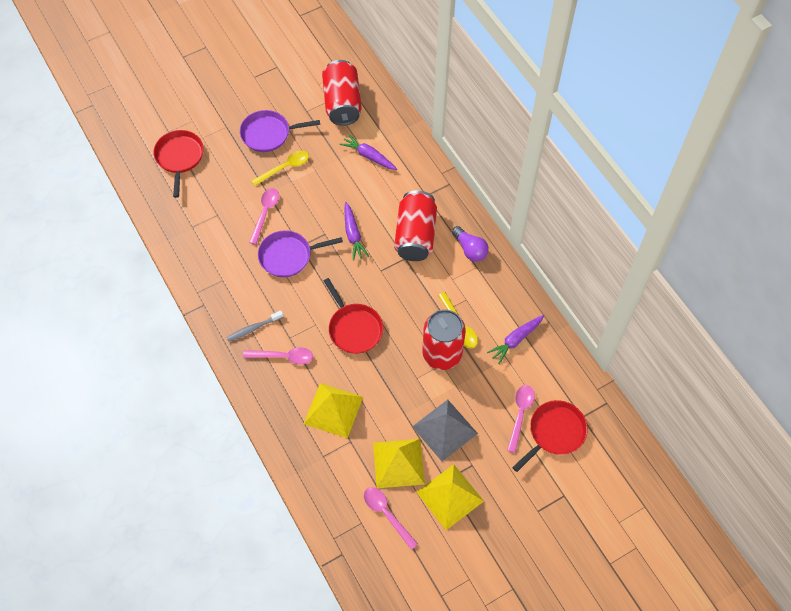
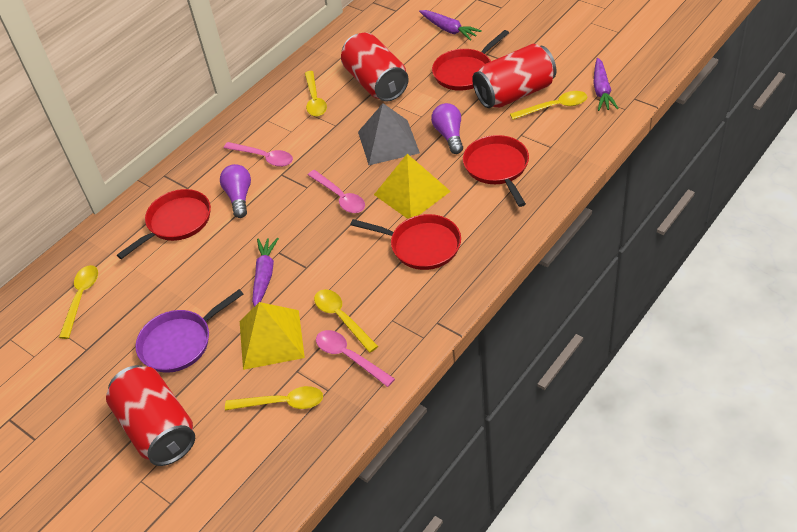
grey toothbrush: [226,310,283,342] = 1 -> none = 0
pink spoon: [243,347,313,365] [249,188,279,245] [364,487,418,550] [507,385,535,453] = 4 -> [224,142,293,167] [308,170,365,213] [316,330,395,387] = 3
purple light bulb: [452,226,489,262] = 1 -> [220,164,251,218] [431,103,463,154] = 2
purple pan: [240,110,320,152] [258,230,343,277] = 2 -> [135,289,244,373] = 1
red pan: [153,130,204,198] [324,278,383,354] [512,400,588,472] = 3 -> [117,189,211,259] [350,214,461,270] [432,30,509,91] [463,135,529,207] = 4
yellow pyramid: [304,383,363,438] [373,439,425,488] [416,464,484,530] = 3 -> [240,302,305,370] [374,154,451,219] = 2
yellow spoon: [252,151,309,186] [438,292,478,348] = 2 -> [59,265,98,339] [225,386,323,410] [305,71,327,117] [314,289,378,353] [510,91,587,120] = 5

